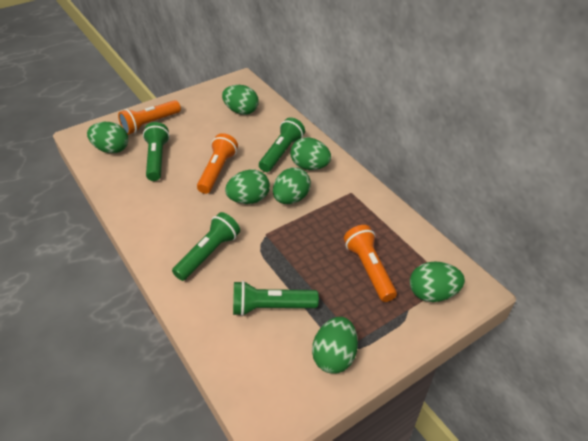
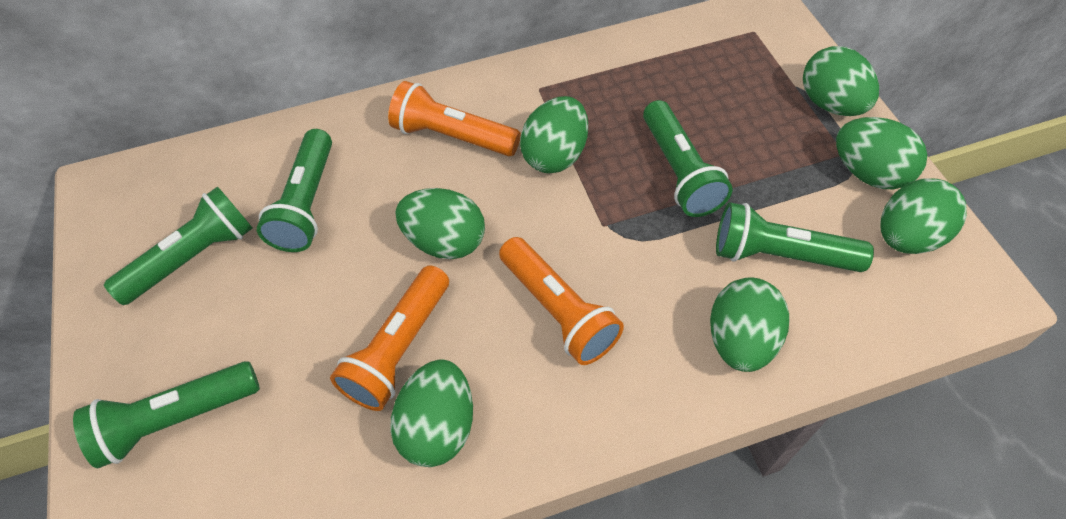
green flashlight: [143,122,170,181] [172,212,240,281] [233,281,319,316] [259,117,305,172] = 4 -> [73,361,260,468] [104,186,253,305] [257,129,332,252] [643,100,733,217] [716,202,874,272] = 5

